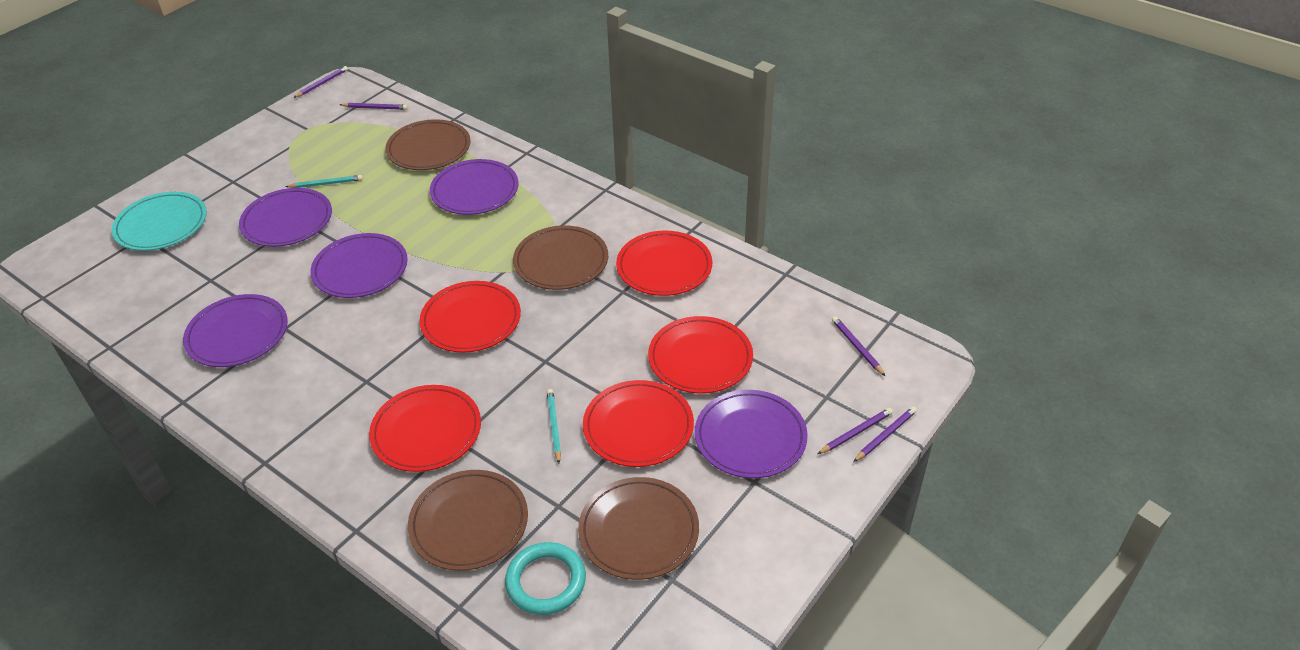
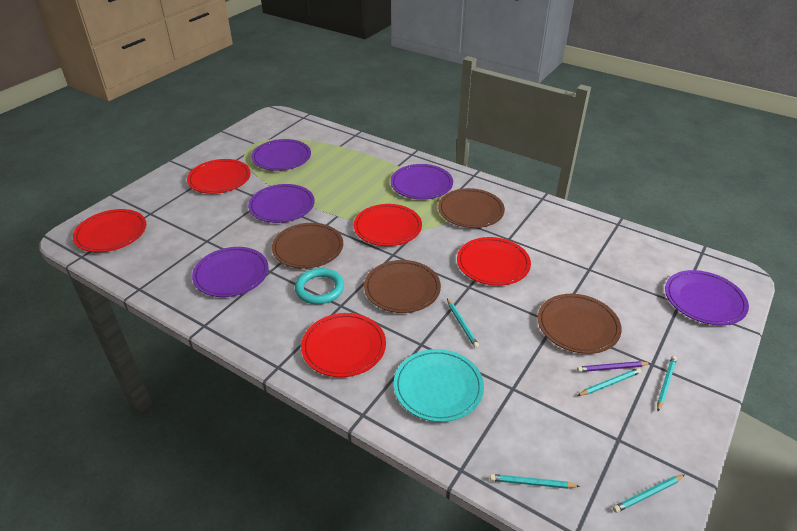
purple pencil: [293,66,348,98] [340,103,408,110] [818,408,893,454] [832,316,885,376] [853,407,917,462] = 5 -> [577,361,651,372] = 1
turquoise pencil: [286,175,363,188] [547,389,561,463] = 2 -> [447,299,479,348] [490,474,580,489] [577,368,641,396] [613,475,685,513] [657,356,677,411] = 5

